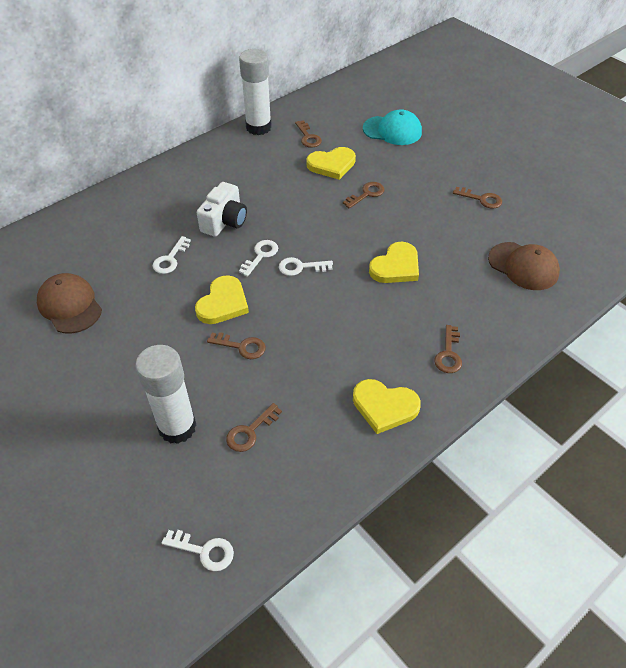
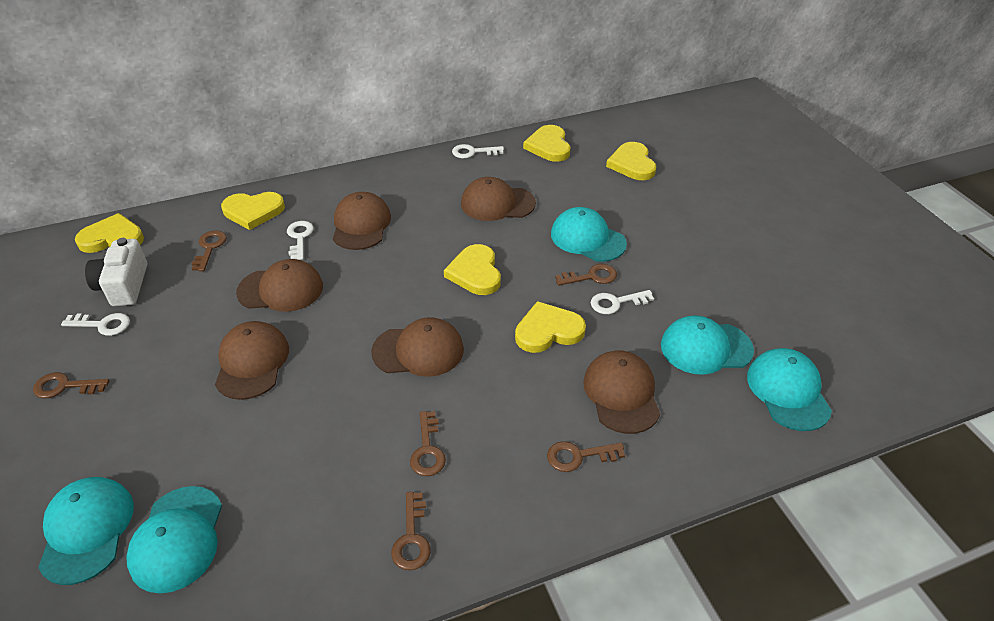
brown cap: [37,273,102,334] [488,242,560,290] = 2 -> [215,321,289,400] [236,259,323,312] [333,192,391,250] [371,317,464,377] [461,177,536,221] [583,351,660,434] = 6
turquoise cap: [363,109,422,145] = 1 -> [38,477,134,585] [126,486,222,593] [551,207,627,262] [661,315,754,375] [747,348,832,431] = 5
white glue stick: [135,345,196,444] [239,49,272,135] = 2 -> none = 0
yellow heart: [195,275,249,324] [306,147,356,180] [353,379,421,434] [369,242,419,283] = 4 -> [75,213,144,253] [221,192,285,230] [444,244,501,295] [515,301,586,353] [523,125,570,162] [606,142,656,180] = 6

